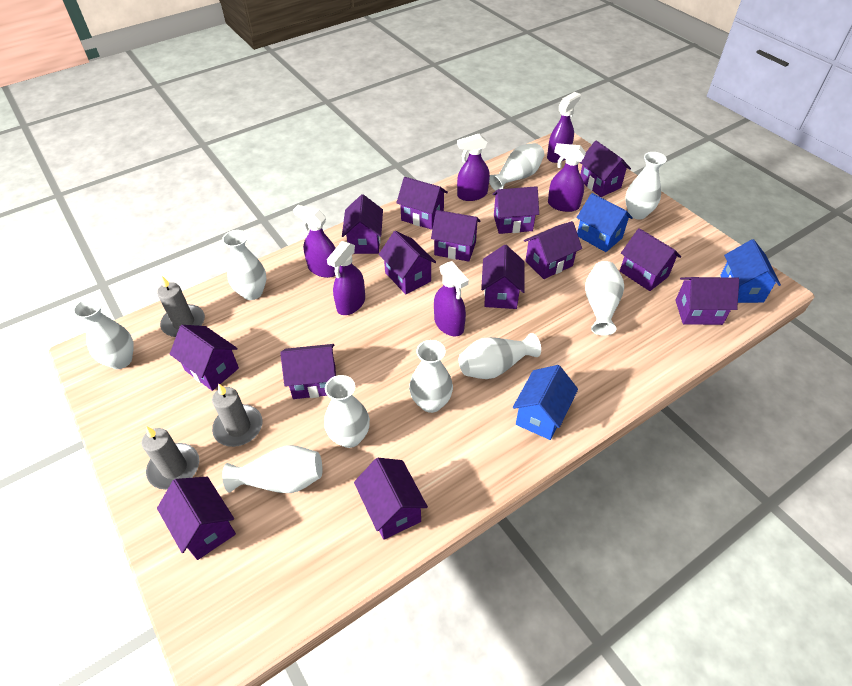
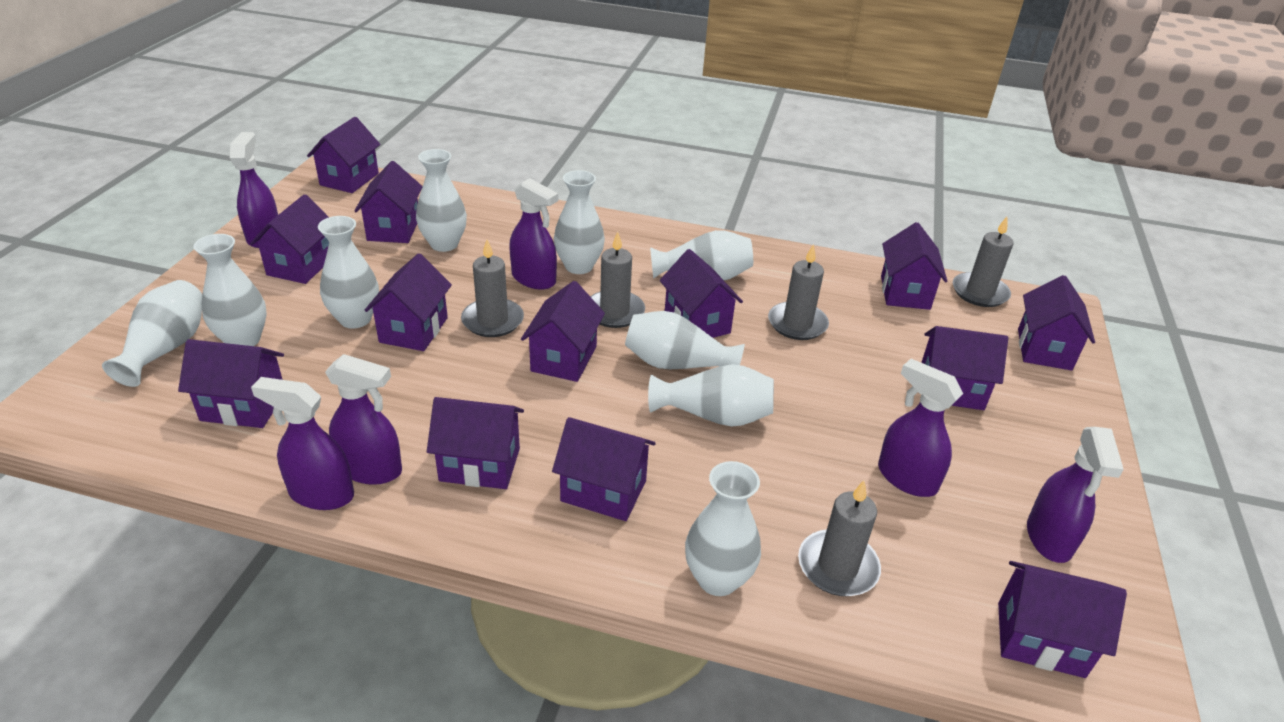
blue house: [513,365,578,440] [577,193,633,252] [720,239,781,303] = 3 -> none = 0
grey candle: [141,426,199,490] [157,275,205,337] [212,383,262,447] = 3 -> [461,239,524,337] [590,232,645,328] [768,244,829,340] [798,480,881,596] [953,217,1014,307] = 5
purple house: [157,477,236,560] [170,325,239,391] [280,344,336,399] [342,194,383,254] [354,458,428,540] [379,231,436,294] [396,177,448,230] [431,210,480,262] [481,245,525,309] [492,186,539,234] [524,221,582,279] [579,141,631,197] [620,228,681,291] [675,277,739,325] = 14 -> [178,339,284,428] [250,194,329,284] [307,117,381,193] [354,161,423,243] [364,253,452,351] [427,397,524,489] [521,281,605,382] [552,417,656,521] [660,249,743,338] [881,222,948,310] [921,326,1008,410] [998,561,1127,678] [1018,275,1095,371] = 13

